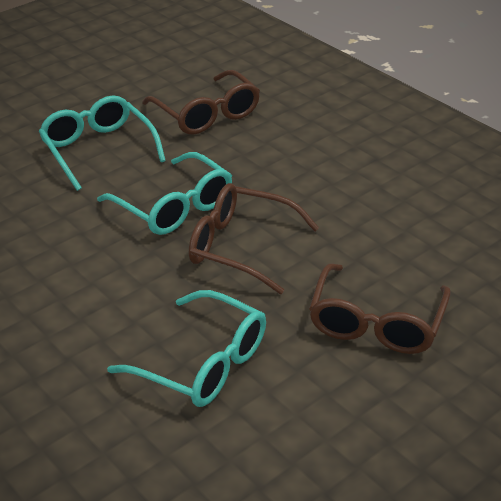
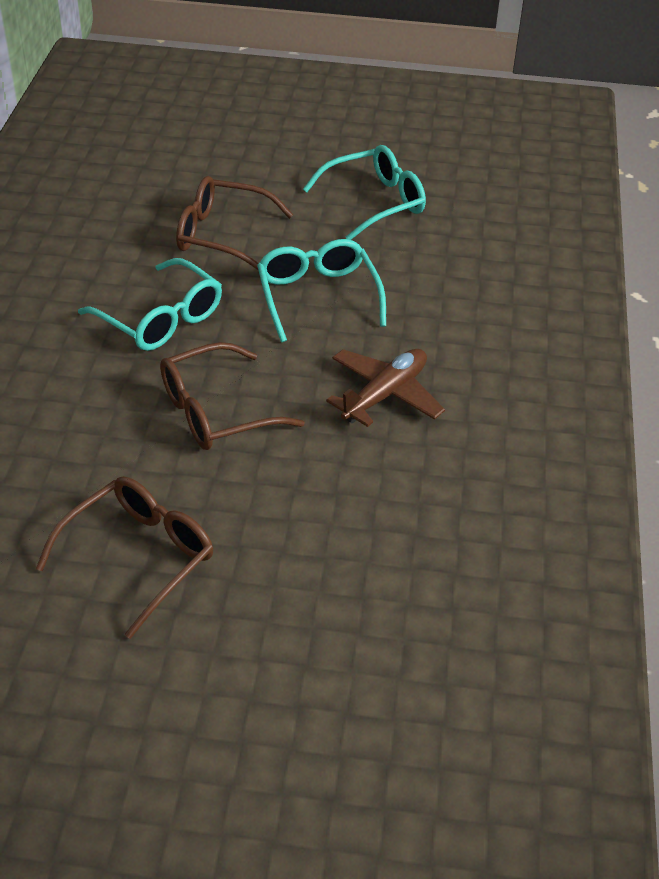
brown plane: none = 0 -> [326,349,445,427] = 1

